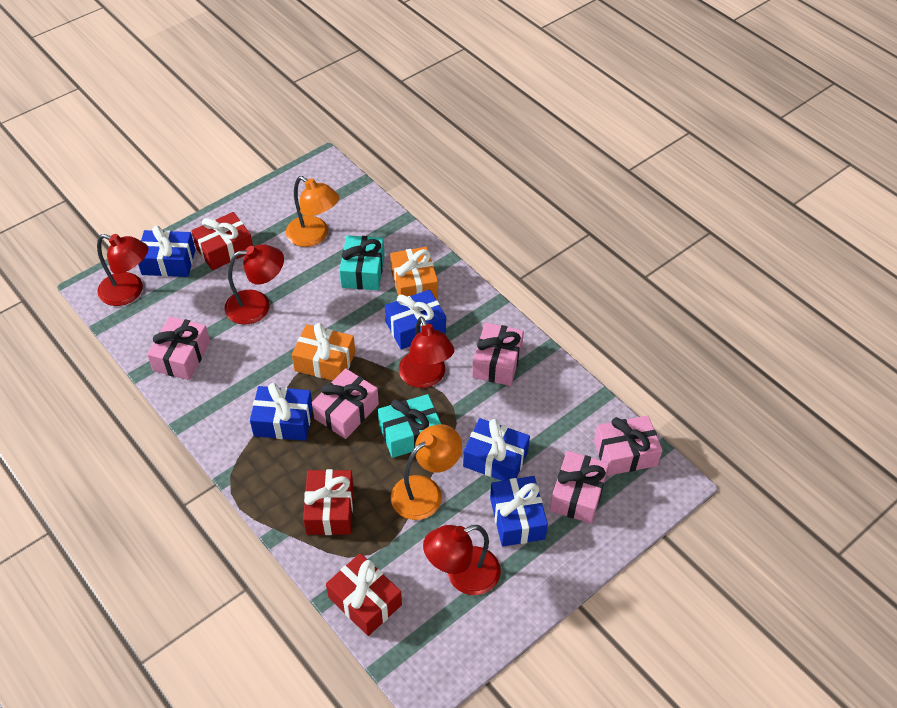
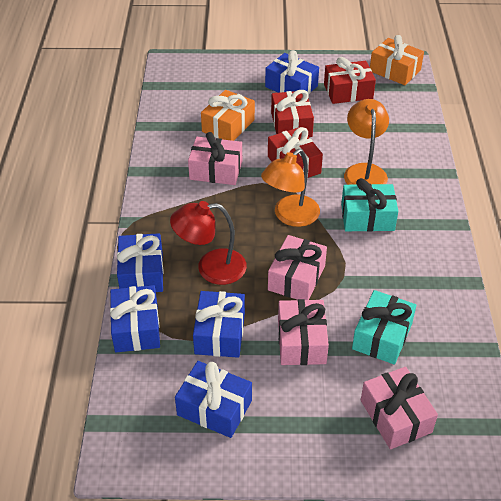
pink gift: [147,316,210,380] [312,368,379,439] [472,322,524,386] [549,451,609,524] [594,415,663,476] = 5 -> [188,132,242,185] [268,235,327,300] [278,299,329,365] [361,367,438,449] = 4
red lamp: [97,234,148,306] [224,244,284,325] [399,316,454,388] [423,525,501,595] = 4 -> [170,201,247,285] = 1

